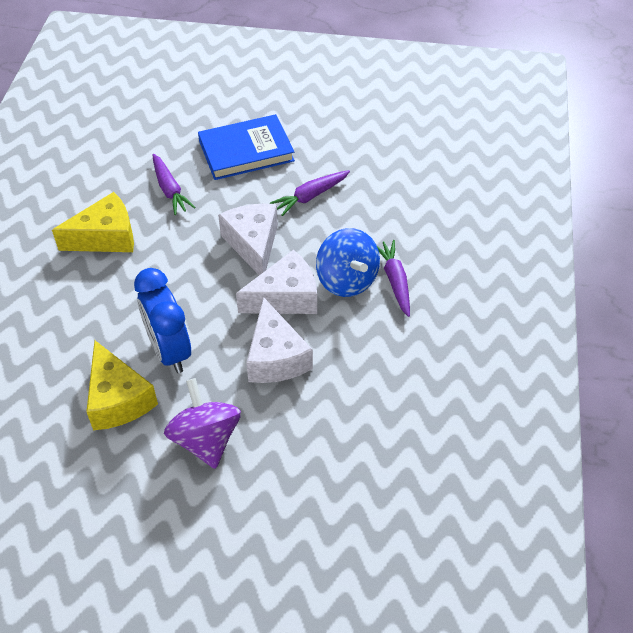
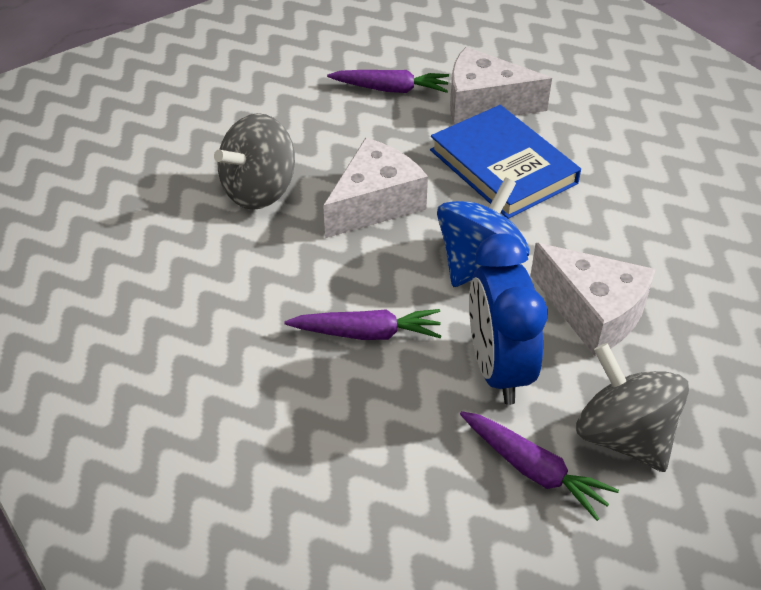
grey spinning top: none = 0 -> [214,113,295,210] [576,343,689,472] = 2
purple spinning top: [164,378,241,469] = 1 -> none = 0
yellow cheese: [52,192,134,252] [86,340,158,430] = 2 -> none = 0

